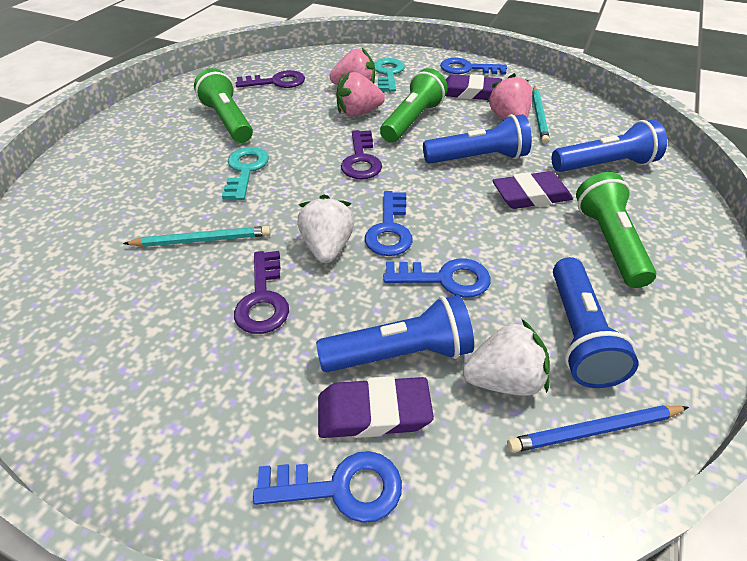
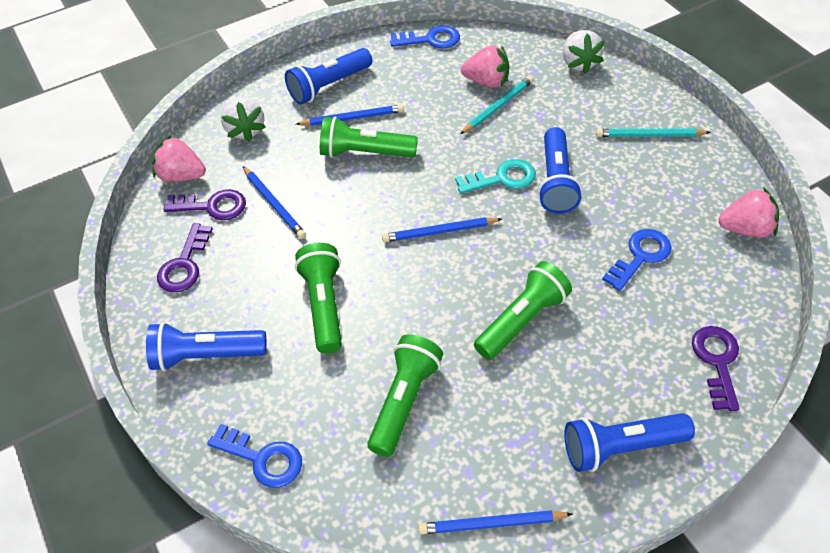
blue key: [253,451,402,523] [365,191,413,256] [383,259,491,297] [440,58,507,75] = 4 -> [207,424,302,488] [390,25,460,48] [602,229,672,291] = 3
blue pencil: [507,405,689,453] = 1 -> [243,166,306,239] [296,104,404,126] [382,217,502,242] [418,510,573,534] = 4
green flashlight: [194,68,253,143] [380,68,448,142] [576,172,656,288] = 3 -> [295,243,342,354] [320,117,418,158] [368,335,443,457] [474,261,572,360] = 4
purple eraser: [318,376,434,438] [445,74,502,100] [492,171,573,209] = 3 -> none = 0
turquoise key: [222,147,269,200] [374,58,405,92] = 2 -> [455,159,536,194] = 1

